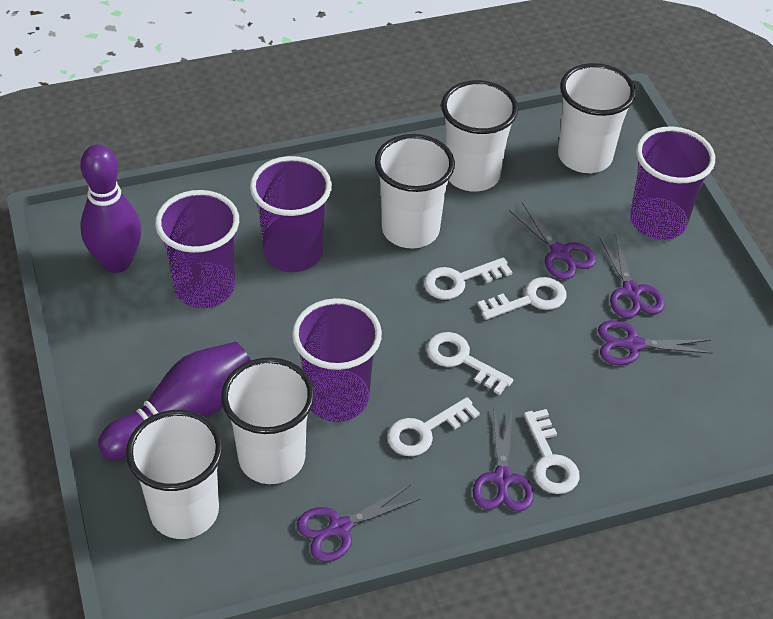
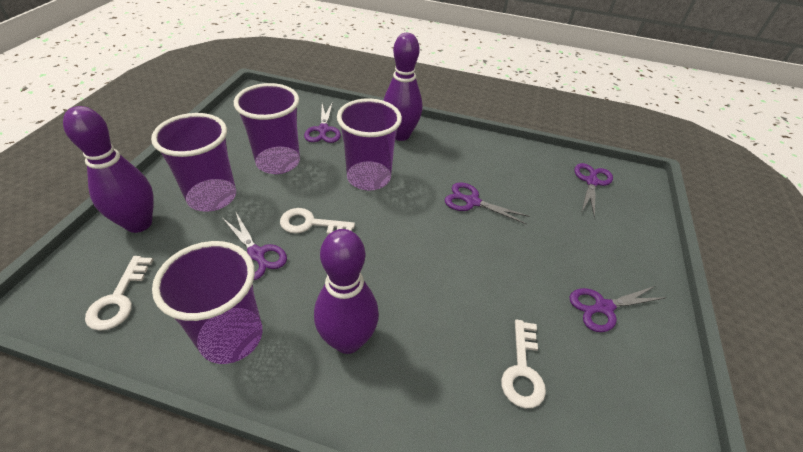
purple bowling pin: [80,145,141,273] [98,342,251,460] = 2 -> [63,106,154,233] [314,229,379,354] [383,33,422,141] = 3
white cup: [126,410,223,539] [221,357,314,484] [375,134,455,248] [441,80,518,192] [558,63,636,173] = 5 -> none = 0
white key: [387,397,480,456] [424,257,512,300] [427,332,513,395] [478,277,566,320] [524,409,580,494] = 5 -> [85,256,153,331] [280,208,355,235] [501,320,546,408] = 3

